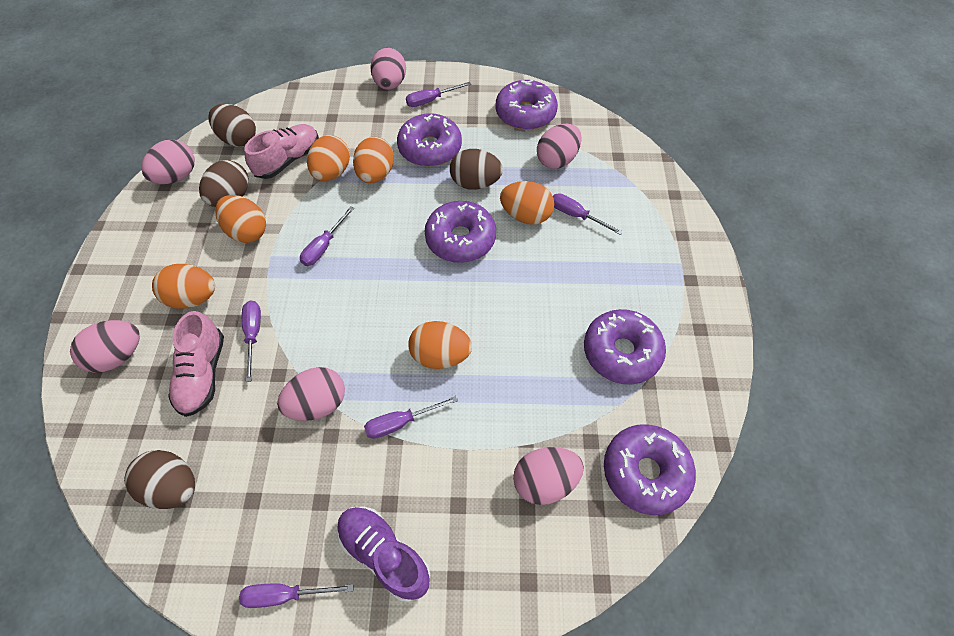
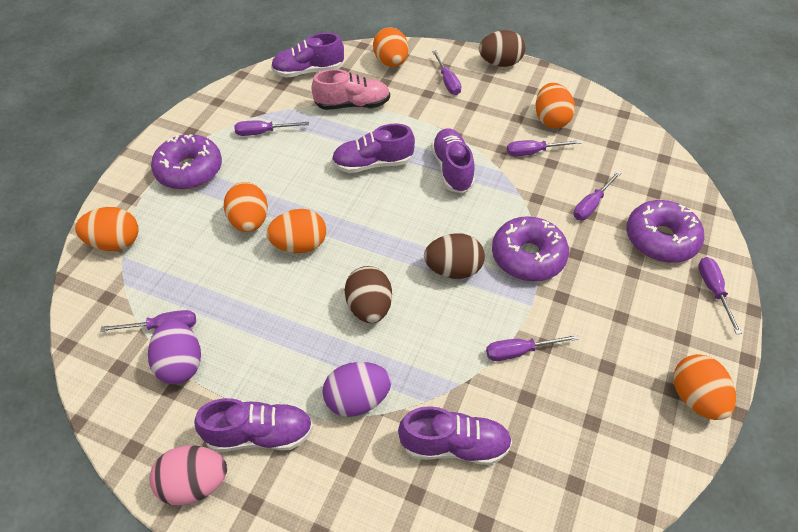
brown egg: [124,450,195,509] [199,160,249,207] [208,104,256,146] [450,149,503,190] = 4 -> [345,266,392,323] [424,233,485,279] [479,30,525,67] = 3
pink egg: [70,320,140,373] [141,140,195,184] [277,367,345,421] [370,48,406,90] [513,447,584,505] [537,124,582,169] = 6 -> [149,446,227,505] = 1
pink shoe: [168,311,224,417] [244,124,319,179] = 2 -> [311,69,390,110] = 1
purple donut: [397,113,462,167] [424,201,496,263] [496,80,558,130] [584,309,666,384] [604,424,696,515] = 5 -> [151,134,222,190] [492,216,569,281] [626,200,704,263] = 3
purple egg: none = 0 -> [148,320,201,384] [322,362,391,417] = 2
purple screwdriver: [239,584,353,608] [242,301,261,382] [300,206,354,266] [364,396,458,439] [406,82,471,107] [553,193,623,235] = 6 -> [100,310,196,332] [234,121,309,136] [432,50,461,95] [486,334,579,361] [507,140,581,157] [573,171,621,220] [698,257,742,334] = 7
purple shoe: [337,506,430,602] = 1 -> [194,398,313,452] [271,33,344,78] [332,124,415,173] [398,406,512,465] [431,128,475,193] = 5

